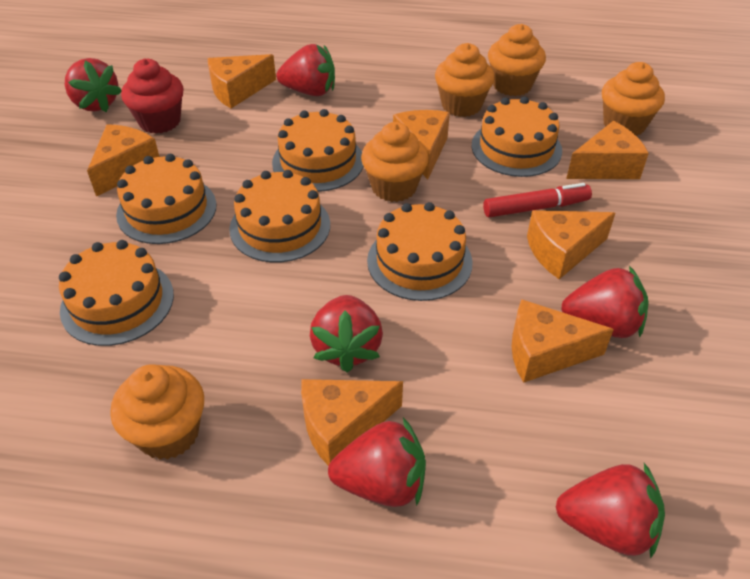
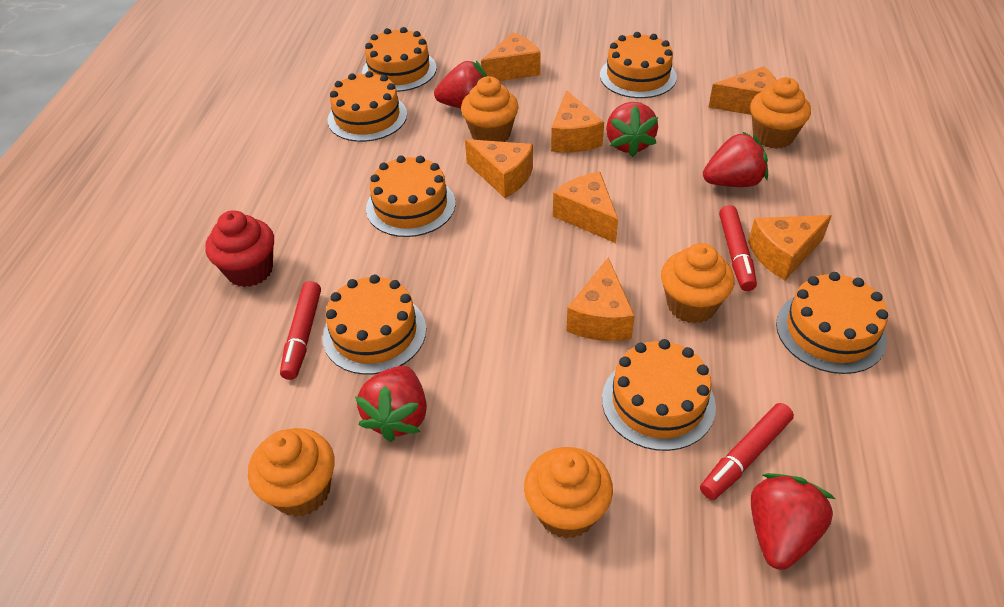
orange cake: [59,240,174,346] [116,154,216,244] [229,170,330,263] [272,109,364,192] [367,202,473,301] [471,96,562,177] = 6 -> [323,275,426,375] [328,71,407,142] [362,27,437,92] [366,156,456,237] [600,32,677,98] [602,339,716,451] [776,272,888,374] = 7
red marker: [483,183,592,217] = 1 -> [280,281,321,380] [700,403,794,500] [719,205,757,291] = 3
red strawberry: [65,58,122,112] [277,44,335,96] [310,295,383,372] [328,417,426,507] [556,463,665,559] [561,266,649,338] = 6 -> [355,366,427,442] [434,61,487,108] [606,102,658,157] [703,131,768,187] [751,473,835,570] = 5

